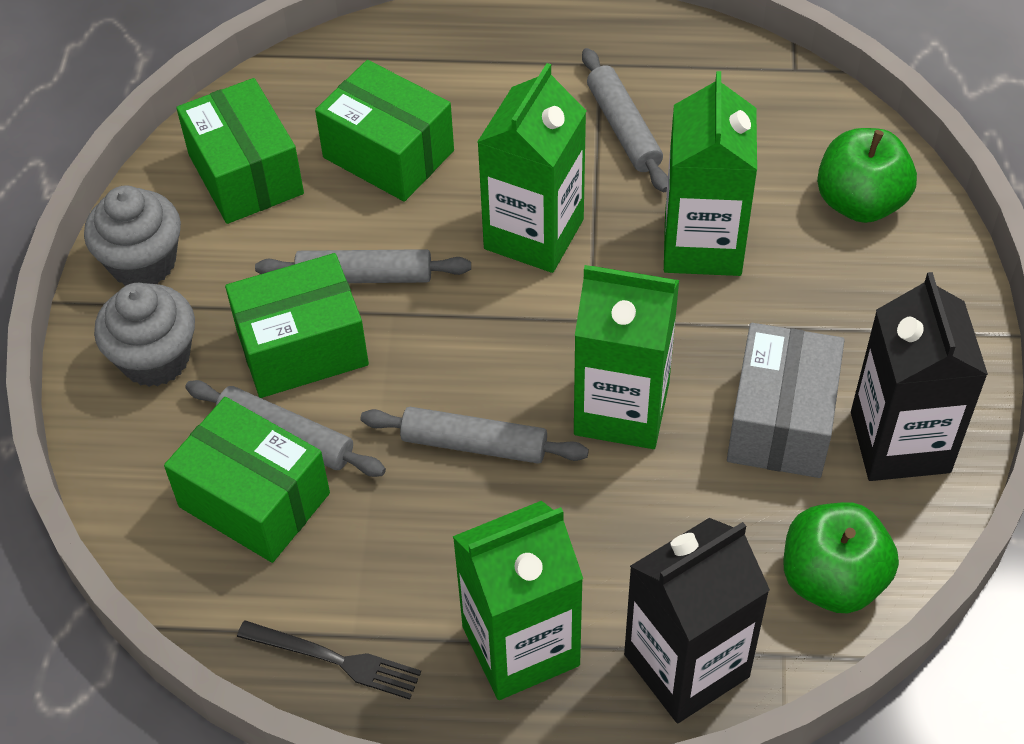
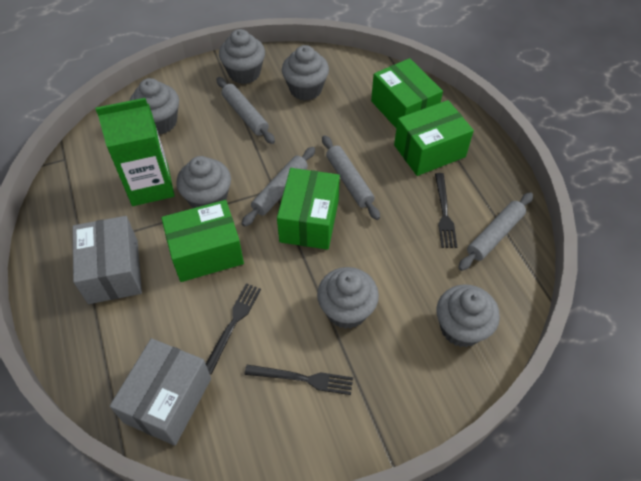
black carton: [624,518,770,723] [851,272,988,481] = 2 -> none = 0
black fork: [237,620,421,700] = 1 -> [206,283,261,375] [244,365,353,395] [435,173,457,248] = 3
green apple: [783,502,899,614] [817,128,917,223] = 2 -> none = 0
green carton: [453,501,583,700] [478,63,586,273] [574,265,679,449] [664,71,757,276] = 4 -> [95,98,175,206] = 1
grey box: [727,323,845,478] = 1 -> [73,216,142,304] [110,338,211,446] = 2
grey cupcake: [84,185,181,286] [94,283,195,387] = 2 -> [130,78,179,134] [176,156,231,208] [219,29,265,84] [282,45,329,101] [317,267,379,329] [437,284,500,347] = 6

